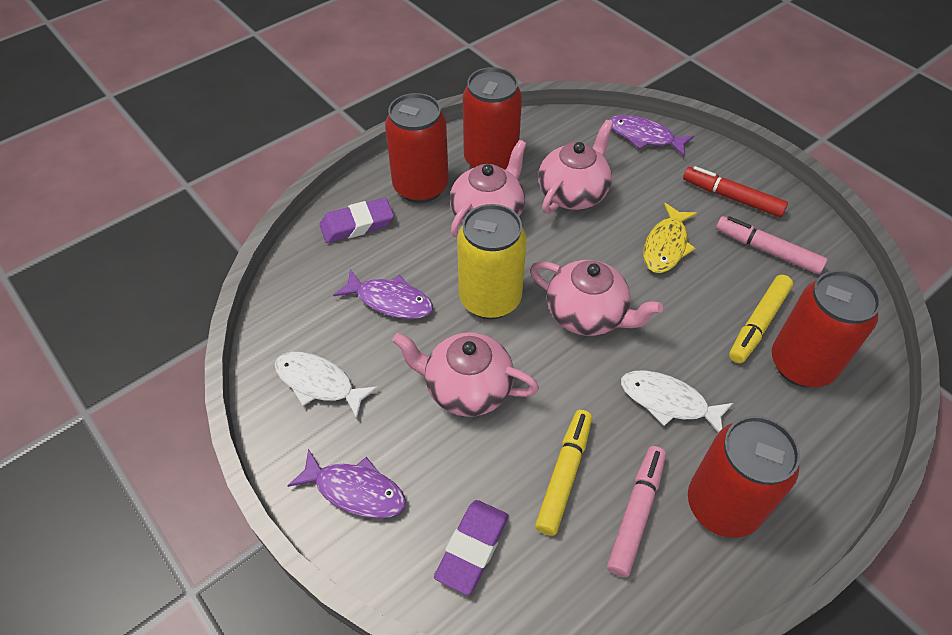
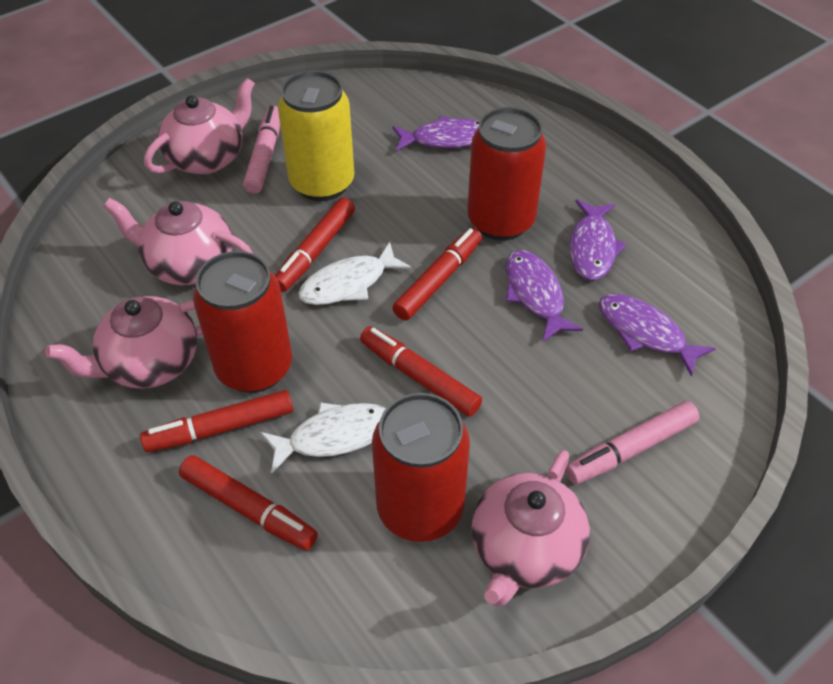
purple eraser: [320,198,394,243] [434,500,509,595] = 2 -> none = 0
purple fish: [287,449,406,519] [333,269,433,319] [609,115,694,156] = 3 -> [392,116,480,152] [506,250,583,342] [569,200,627,281] [599,294,716,377] = 4
red can: [385,93,449,203] [463,67,522,170] [688,416,800,538] [772,270,881,387] = 4 -> [193,251,292,393] [372,393,470,542] [467,107,546,241] = 3
red marker: [683,166,788,217] = 1 -> [140,390,293,452] [179,455,318,551] [275,197,355,292] [360,326,482,417] [392,228,482,320] = 5
yellow fish: [643,203,697,273] = 1 -> none = 0
yellow marker: [535,410,592,536] [729,275,793,363] = 2 -> none = 0

